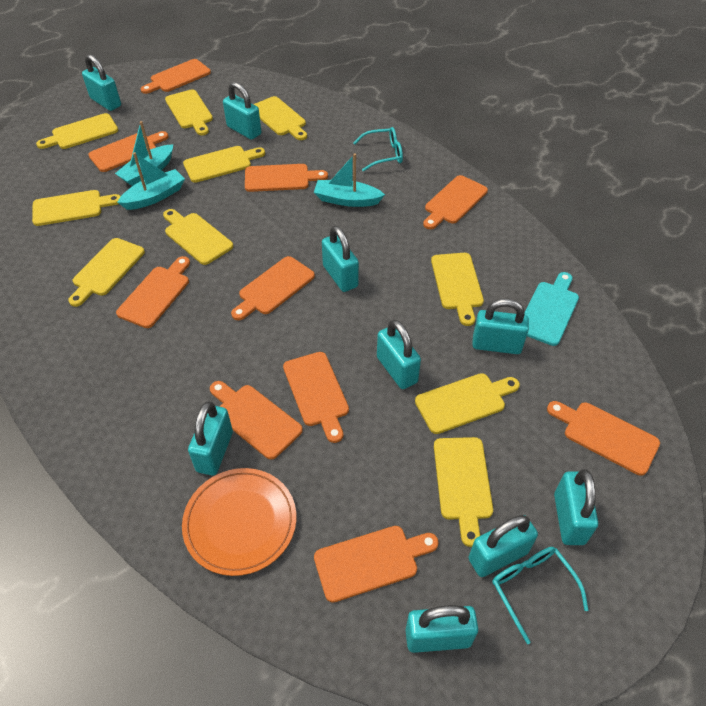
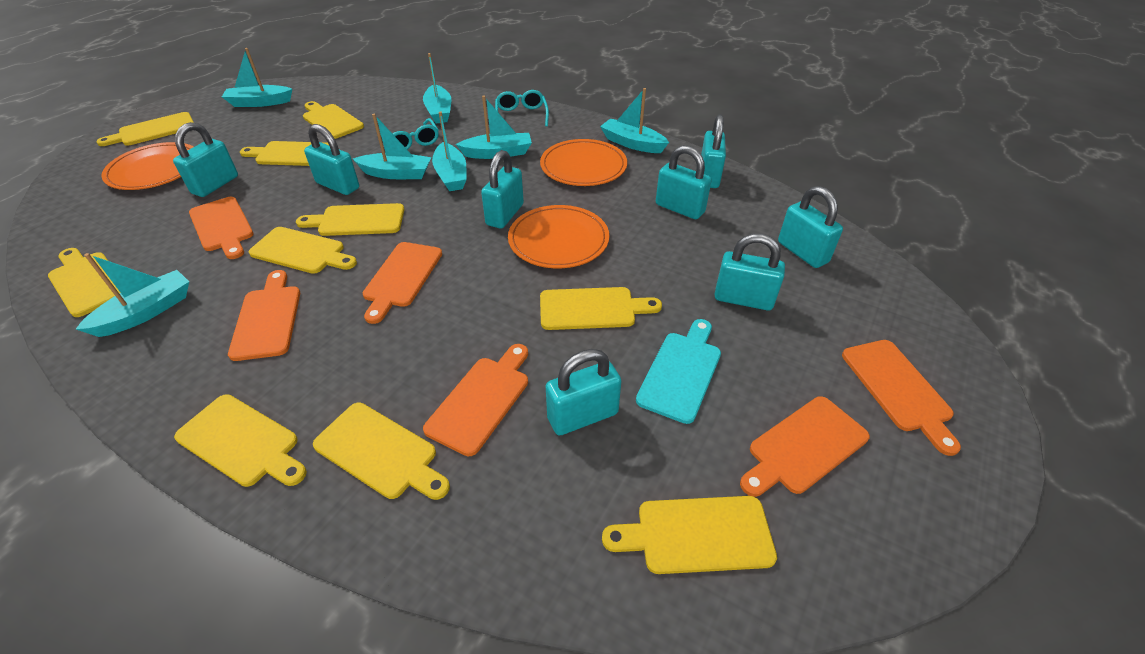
orange cutting board: [88,131,169,172] [116,256,190,328] [141,59,211,94] [210,381,303,460] [231,256,315,320] [245,164,328,192] [283,352,349,443] [314,526,439,603] [423,175,488,229] [547,401,660,476] = 10 -> [189,197,254,259] [228,270,300,361] [363,242,442,324] [423,344,528,456] [740,396,870,497] [842,340,961,456] = 6
orange plate: [182,468,296,576] = 1 -> [101,142,194,190] [508,205,609,268] [540,139,627,186] = 3
turquoise boat: [115,121,173,186] [117,152,185,210] [314,153,385,207] = 3 -> [76,253,189,337] [222,48,292,107] [353,114,431,179] [423,53,452,123] [432,111,467,191] [456,95,532,159] [600,88,669,153] = 7
turquoise padlock: [82,54,121,111] [188,402,233,476] [223,82,261,140] [322,226,359,292] [377,320,421,389] [405,605,478,653] [469,515,538,577] [472,299,529,354] [554,469,598,545] = 9 -> [173,122,238,197] [304,124,359,195] [481,150,524,229] [546,349,621,435] [656,145,712,219] [701,114,726,188] [714,234,785,310] [778,186,843,268] = 8

